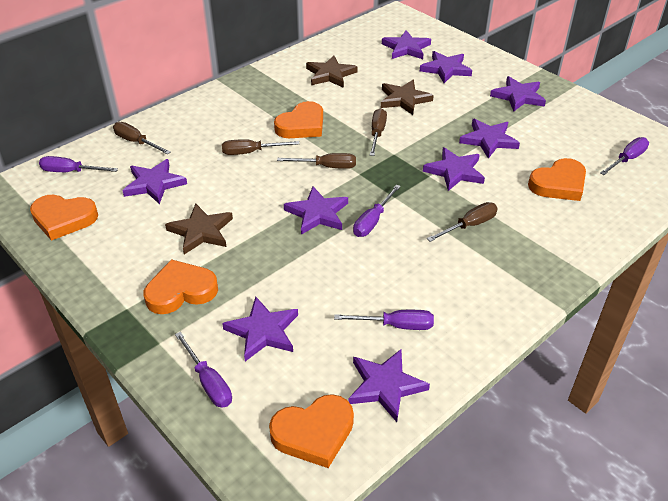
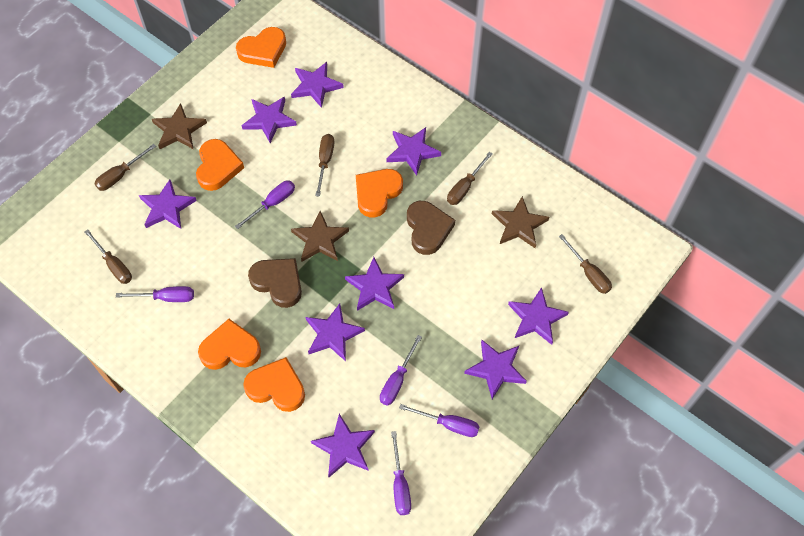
brown heart: none = 0 -> [248,258,302,308] [407,201,455,255] = 2

